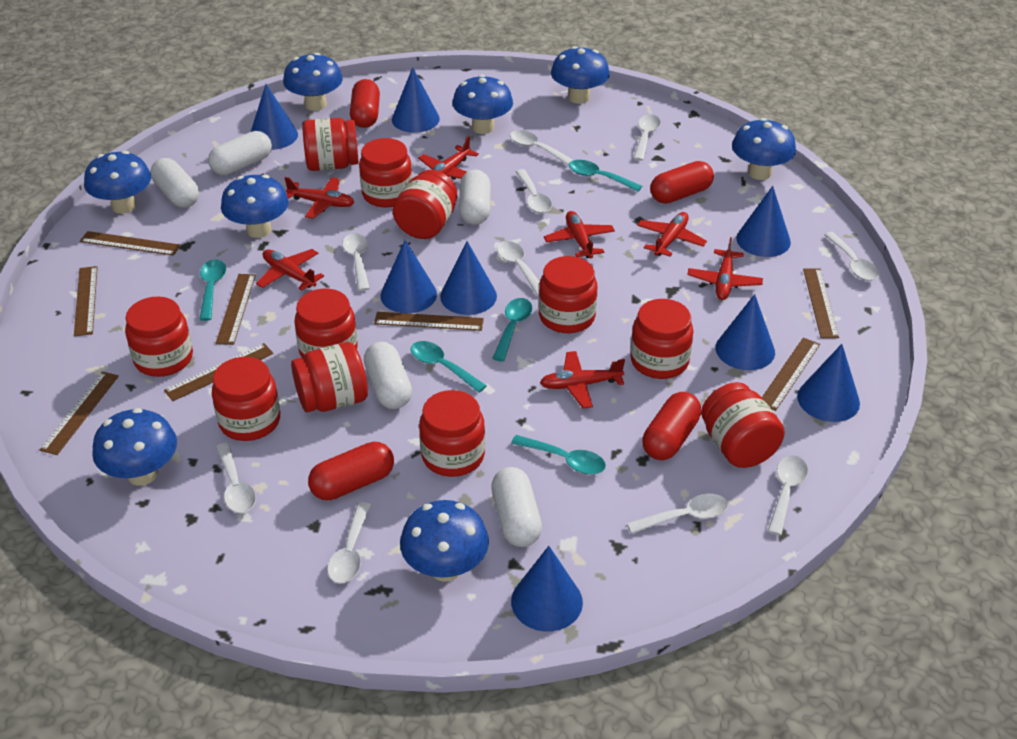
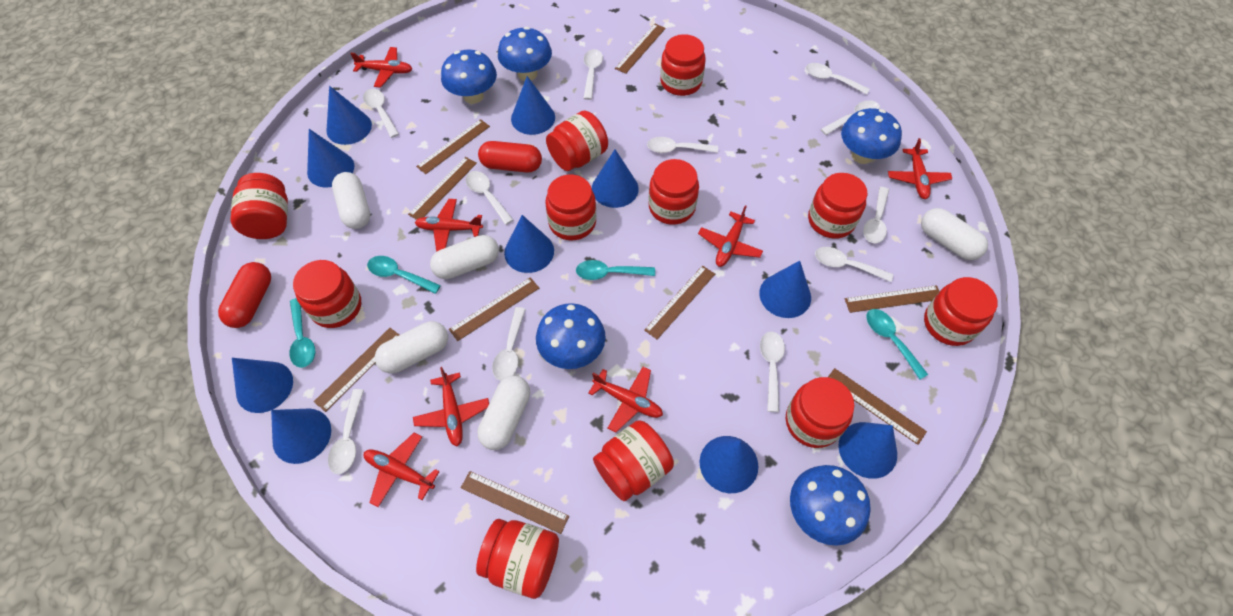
blue cone: [251,84,298,150] [380,240,437,313] [392,67,440,133] [440,241,497,315] [511,546,583,632] [716,294,775,370] [736,186,791,257] [797,344,860,422] = 8 -> [232,358,293,413] [271,409,331,464] [307,129,354,188] [326,86,372,145] [504,215,554,273] [511,76,555,135] [592,149,639,208] [700,436,758,493] [759,261,811,318] [838,422,897,479] = 10
blue mushroom: [84,151,151,214] [92,408,177,486] [221,175,289,238] [283,53,343,111] [400,500,489,582] [452,75,513,134] [551,46,610,104] [732,118,796,180] = 8 -> [441,50,497,104] [498,27,552,81] [536,303,606,369] [790,465,871,546] [841,108,902,164] = 5
brown ruler: [40,372,119,455] [74,266,98,337] [80,231,181,256] [164,343,274,401] [216,274,256,345] [374,312,484,331] [762,338,820,411] [803,268,839,338] = 8 -> [314,328,399,412] [408,157,477,220] [416,119,490,174] [449,277,539,341] [461,471,569,534] [615,24,666,74] [644,265,715,340] [828,368,927,445] [845,285,940,313] = 9
red capsule: [308,442,394,500] [350,79,380,128] [642,392,701,460] [650,161,714,204] = 4 -> [218,262,271,328] [478,141,542,173] = 2
turquoise spoon: [199,259,226,321] [410,341,486,393] [492,298,532,362] [511,435,606,475] [569,160,642,192] = 5 -> [289,298,315,368] [367,256,441,294] [576,260,655,280] [866,309,928,380] = 4
white spoon: [216,443,256,513] [327,502,371,584] [342,233,370,291] [497,241,540,296] [510,130,573,166] [516,169,552,213] [627,494,728,534] [633,115,661,161] [768,455,808,535] [824,232,879,281] = 10 -> [328,389,364,474] [363,89,399,138] [466,171,513,225] [492,307,526,381] [583,49,603,100] [647,137,718,153] [760,332,785,412] [806,63,870,95] [815,247,893,282] [821,100,880,135] [863,187,889,243] = 11

